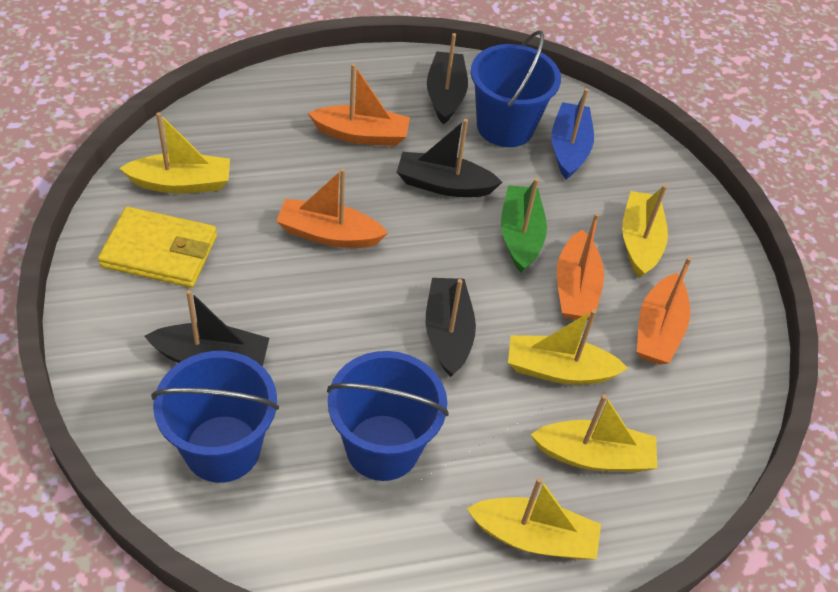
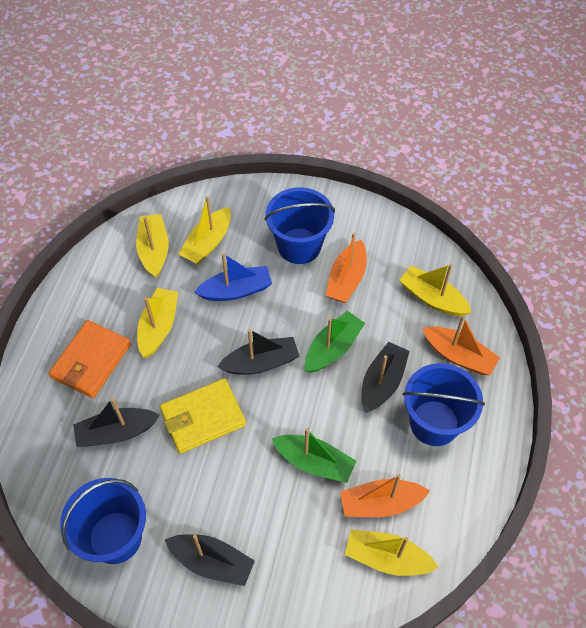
green boat: [501,178,547,273] = 1 -> [272,428,356,483] [305,311,365,373] = 2
orange boat: [276,168,388,248] [308,63,410,146] [557,213,604,320] [637,257,692,365] = 4 -> [325,233,367,303] [340,474,430,517] [422,315,500,375] = 3
orange wallet: none = 0 -> [49,320,131,398] = 1

